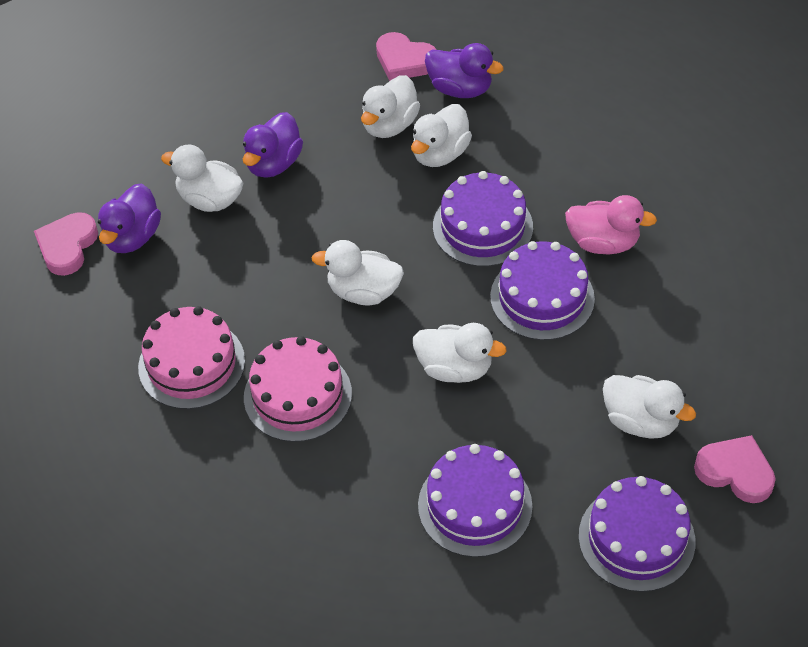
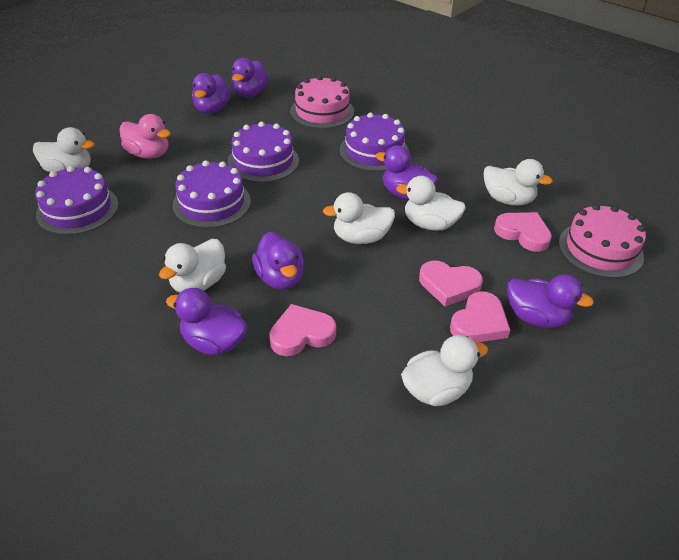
pink heart: [34,212,98,276] [376,32,436,81] [694,435,776,503] = 3 -> [269,304,336,356] [419,261,483,307] [450,291,510,343] [494,212,552,252] = 4
purple duck: [98,183,161,253] [243,112,303,178] [425,43,504,98] = 3 -> [166,288,248,355] [192,73,231,114] [231,58,269,98] [252,232,304,290] [375,145,438,200] [507,274,594,328] = 6

